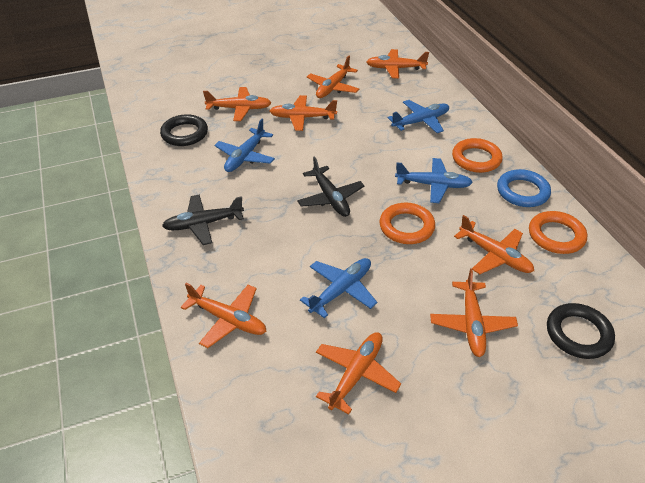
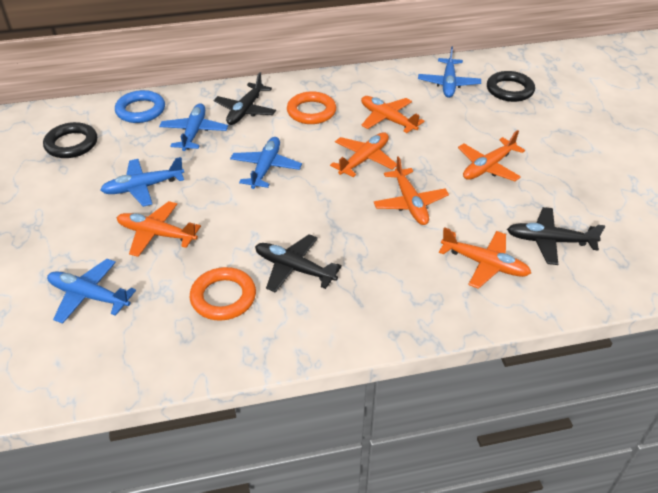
black plane: [162,195,244,245] [297,156,365,217] = 2 -> [214,72,276,125] [255,234,342,293] [507,207,605,265] = 3
blue plane: [215,119,275,172] [300,258,377,318] [388,100,449,133] [395,158,473,203] = 4 -> [47,259,136,324] [100,157,184,207] [159,103,228,151] [230,137,302,189] [418,46,481,98] = 5
orange plane: [181,283,266,348] [203,87,271,121] [270,95,337,131] [307,56,359,98] [316,332,401,414] [366,49,429,79] [430,268,518,357] [454,215,534,274] = 8 -> [117,201,201,257] [330,132,397,177] [361,96,424,133] [373,156,449,225] [439,227,531,289] [458,130,525,181] = 6
orange ring: [380,203,435,244] [452,138,503,173] [529,211,587,254] = 3 -> [190,267,256,321] [287,91,336,124] = 2

